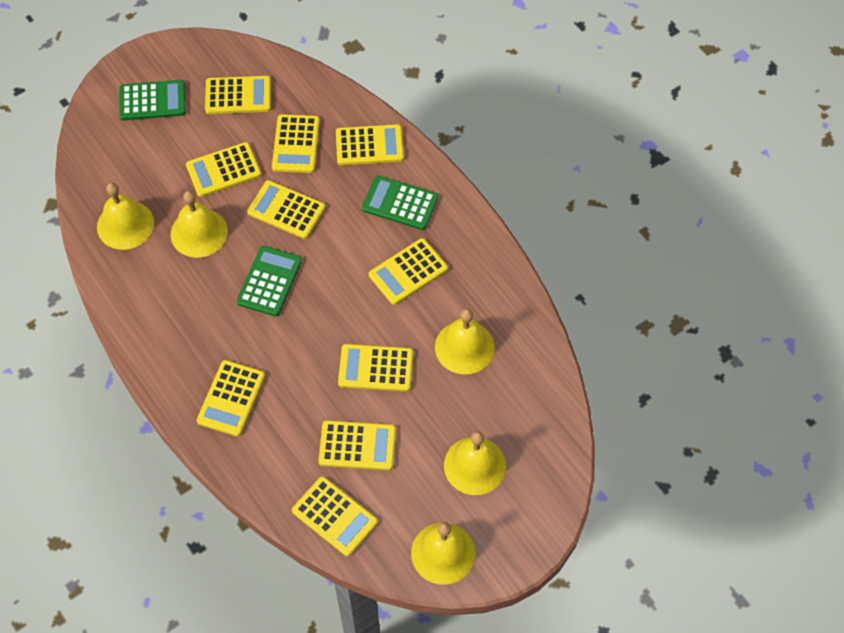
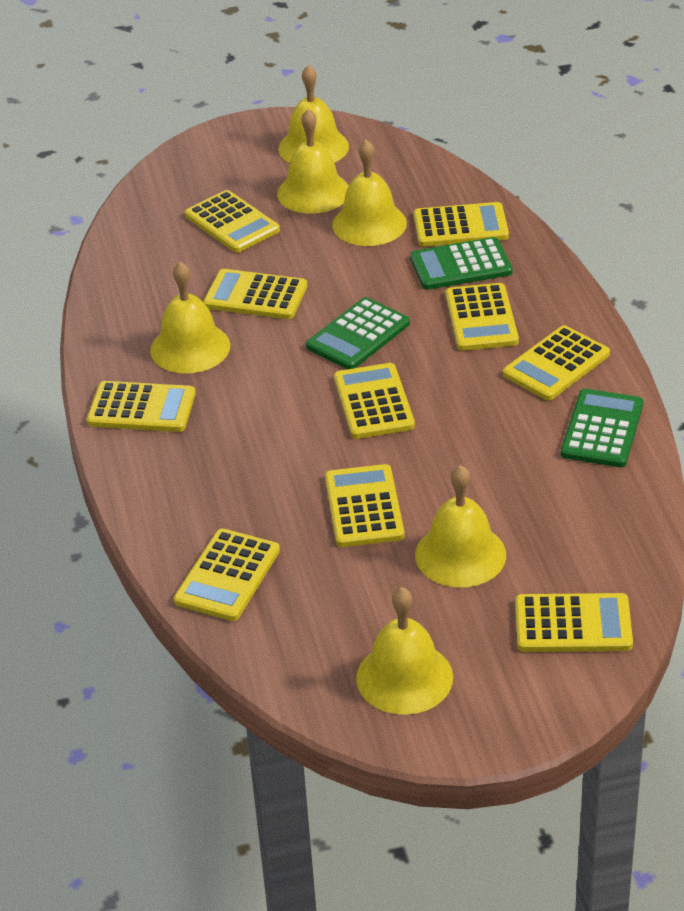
yellow bell: [97,183,154,250] [171,191,228,258] [411,522,475,585] [435,309,495,375] [444,431,506,495] = 5 -> [150,262,230,373] [277,109,349,214] [278,65,349,163] [332,140,407,246] [356,587,453,715] [415,465,506,587] = 6

